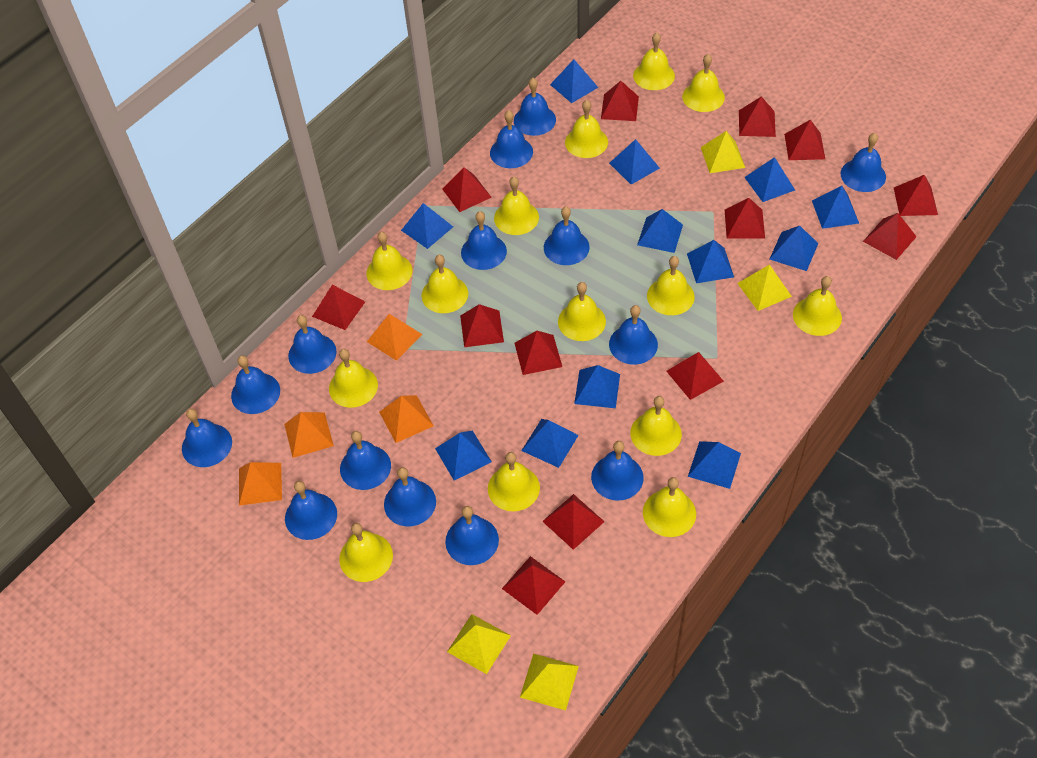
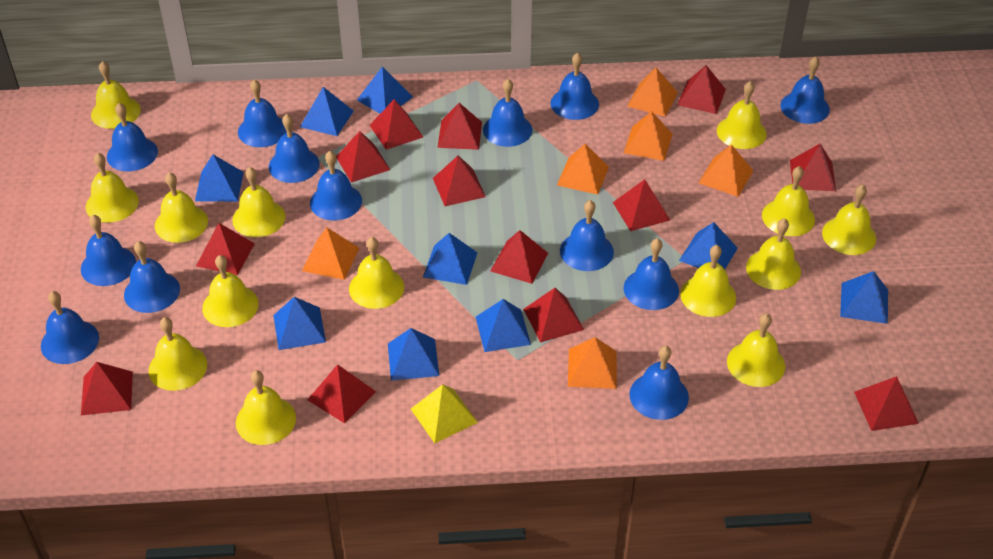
blue bell: [182,409,232,467] [231,355,280,414] [285,481,337,540] [288,315,337,374] [340,431,391,490] [384,467,436,526] [445,506,499,565] [461,211,507,270] [490,110,533,168] [514,78,556,136] [544,207,590,265] [591,441,644,501] [609,305,658,365] [841,133,886,192] = 14 -> [41,291,99,364] [81,215,136,286] [107,103,158,171] [124,241,180,313] [238,79,287,147] [269,114,320,183] [310,151,362,221] [483,79,532,147] [550,52,599,120] [560,200,614,271] [624,238,679,310] [629,346,689,420] [780,56,830,124] = 13
blue pyramid: [401,203,453,249] [435,431,492,480] [521,419,579,468] [550,59,599,103] [574,365,620,408] [609,139,660,185] [637,209,683,253] [687,240,734,283] [688,441,741,489] [744,157,795,202] [769,226,818,271] [812,186,859,229] = 12 -> [195,154,244,202] [273,297,326,350] [300,87,354,136] [357,66,413,114] [388,328,439,381] [423,233,477,285] [476,299,531,352] [679,222,738,269] [840,271,888,324] = 9
orange pyramid: [239,462,282,506] [284,412,334,458] [367,314,422,361] [379,395,434,443] = 4 -> [302,227,359,280] [557,144,609,195] [568,337,617,389] [624,111,673,161] [627,68,678,117] [699,145,753,197] = 6
yellow pyramid: [447,614,511,674] [520,654,579,710] [701,131,745,173] [737,264,792,311] = 4 -> [411,384,478,443] = 1

